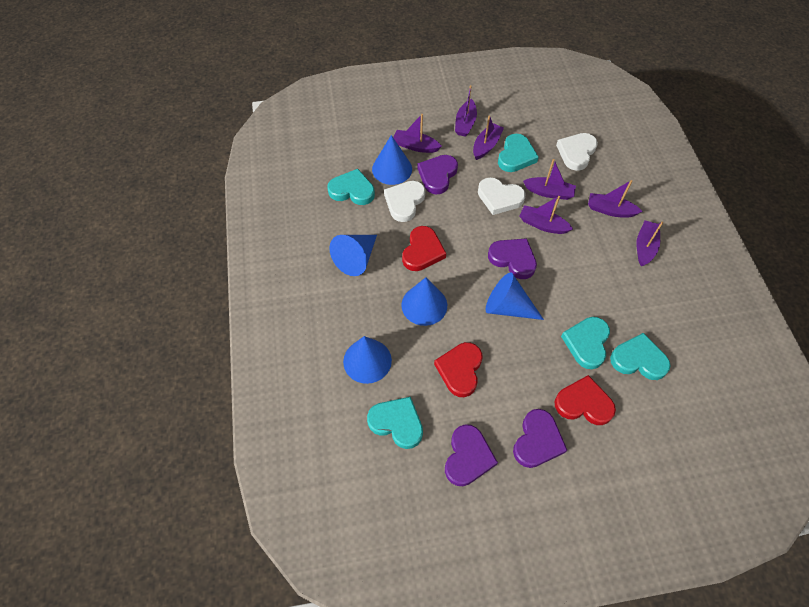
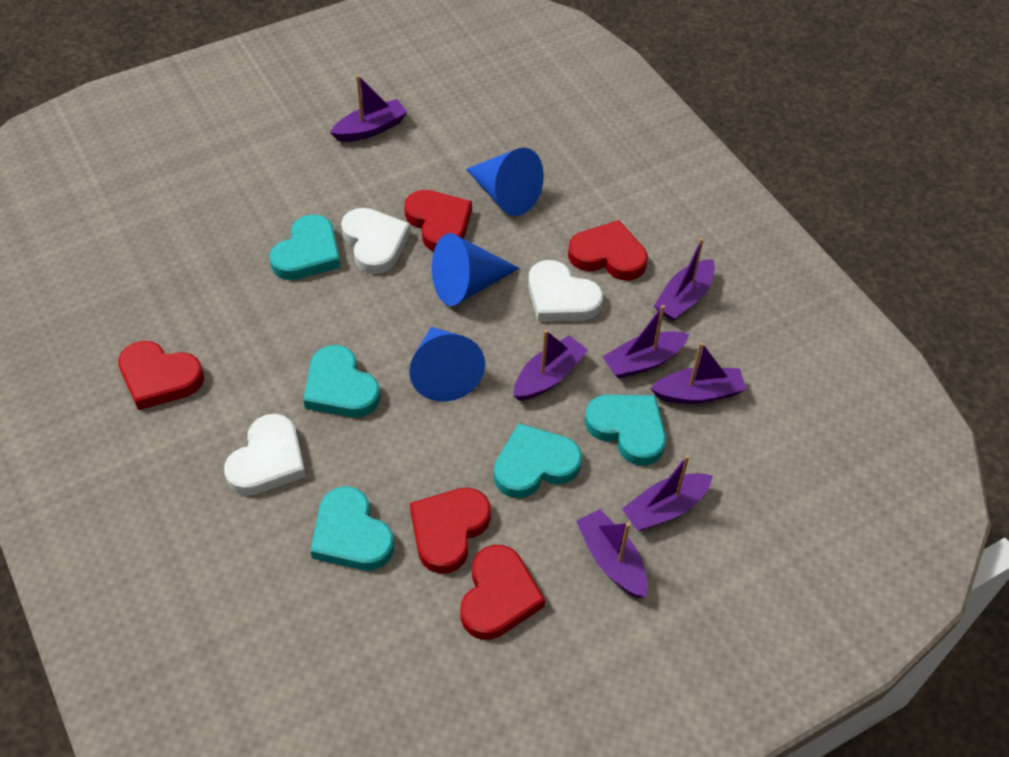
blue cone: [329,235,377,276] [343,336,392,384] [372,135,412,185] [401,277,447,326] [485,272,544,320] = 5 -> [409,327,485,401] [432,233,520,306] [466,148,544,216] = 3
purple heart: [417,155,458,194] [445,424,498,486] [488,238,537,279] [513,409,567,468] = 4 -> none = 0
red heart: [402,226,446,271] [434,342,483,397] [554,375,616,425] = 3 -> [118,341,204,410] [404,190,472,251] [410,488,491,574] [461,545,545,640] [568,220,648,281] = 5

